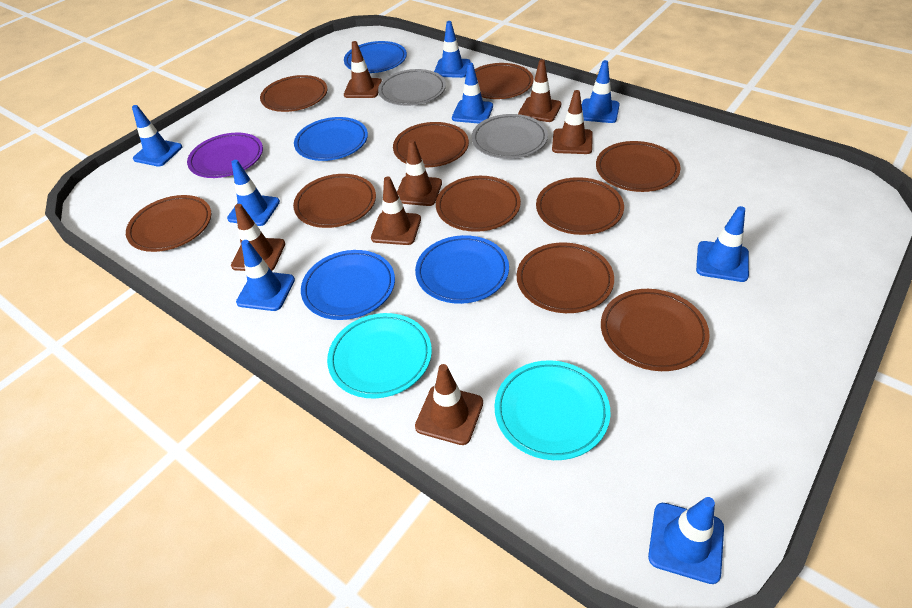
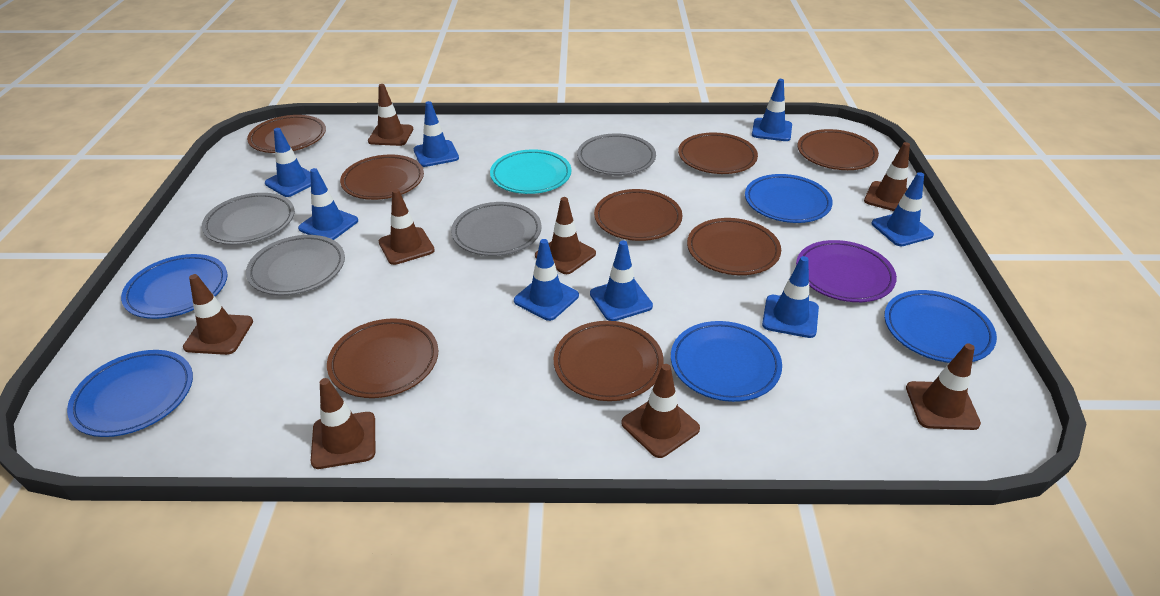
blue plate: [294,117,368,161] [301,250,395,320] [344,41,407,73] [415,235,509,304] = 4 -> [67,350,193,437] [121,254,227,319] [671,321,782,402] [745,174,833,223] [884,290,997,363] = 5
brown plate: [126,195,212,252] [260,75,328,112] [293,174,376,228] [393,122,469,167] [436,176,521,232] [475,63,534,99] [517,242,614,313] [536,177,624,235] [596,141,681,192] [601,289,710,371] = 10 -> [247,115,326,153] [327,318,438,398] [340,154,424,200] [554,321,664,401] [594,189,682,241] [678,133,758,174] [687,218,781,275] [797,129,879,170] = 8
brown traffic cone: [231,204,285,271] [344,41,382,98] [371,176,421,245] [397,139,442,206] [415,364,483,445] [518,59,561,122] [552,90,593,154] = 7 -> [183,274,253,355] [311,378,375,469] [368,84,413,146] [379,189,435,265] [535,197,596,274] [621,364,700,458] [864,142,910,211] [906,344,981,430] = 8
grey plate: [378,69,446,106] [472,114,548,159] = 2 -> [202,193,295,245] [246,235,345,295] [451,202,542,256] [577,133,656,175] = 4
turquoise plate: [327,313,432,399] [495,360,610,460] = 2 -> [490,149,571,194] = 1

